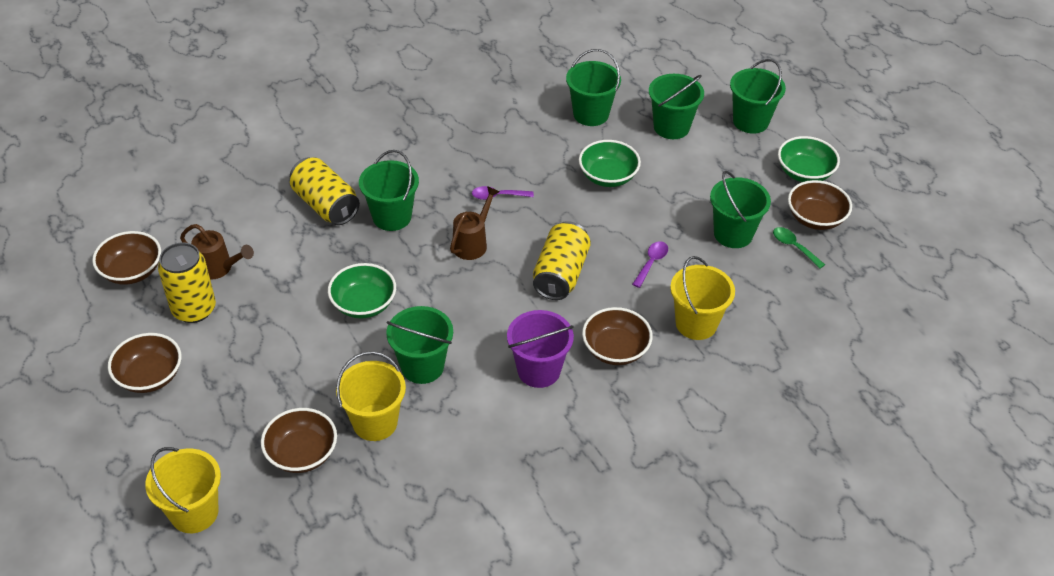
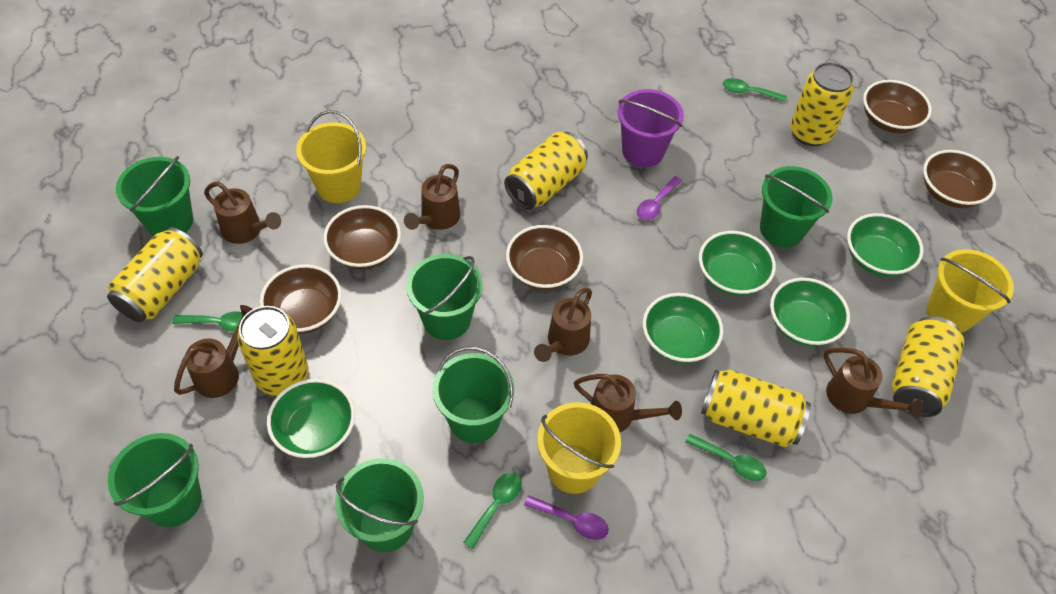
brown watering can: [180,224,254,280] [450,186,500,260] = 2 -> [174,305,253,398] [204,182,281,244] [404,164,460,230] [534,288,592,362] [574,374,682,432] [823,348,923,418] = 6
green bowl: [328,263,396,319] [579,140,641,187] [778,136,840,182] = 3 -> [267,379,355,458] [643,293,723,364] [699,231,776,296] [770,278,850,347] [847,213,923,277] = 5
green spoon: [773,227,825,269] = 1 -> [172,311,242,332] [463,472,522,549] [685,434,767,481] [723,78,787,102] = 4
yellow can: [158,243,216,323] [290,157,360,225] [533,221,591,300] = 3 -> [107,227,203,322] [237,306,309,396] [504,132,588,210] [701,370,811,447] [790,62,854,146] [892,316,964,417] = 6

